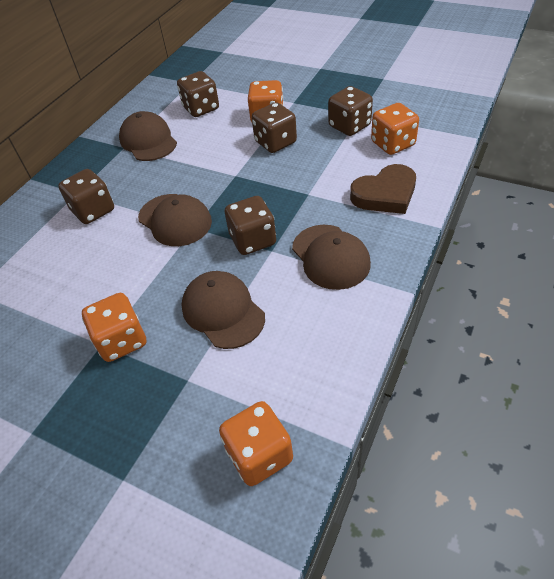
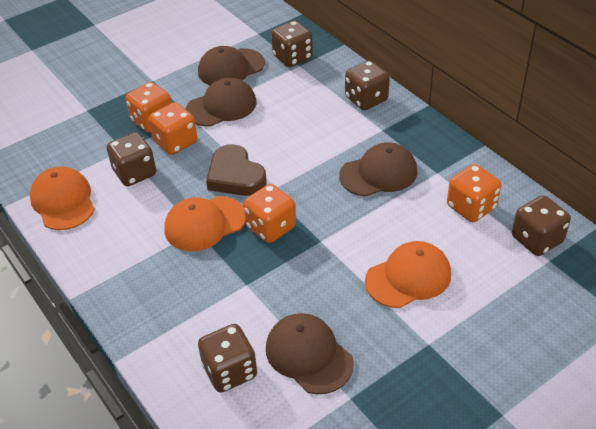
orange cap: none = 0 -> [30,166,95,230] [164,196,245,251] [365,241,451,308] = 3

